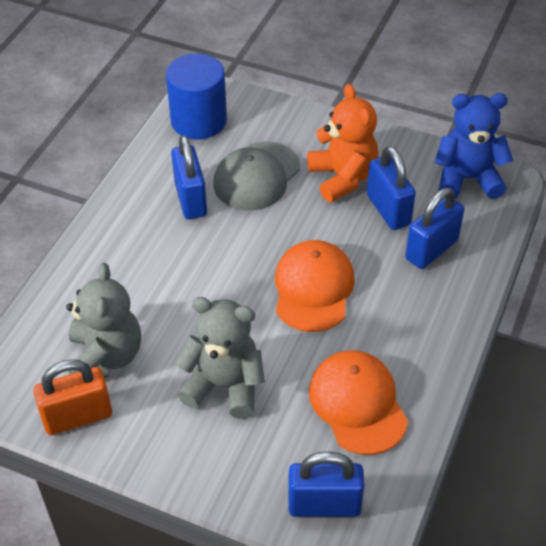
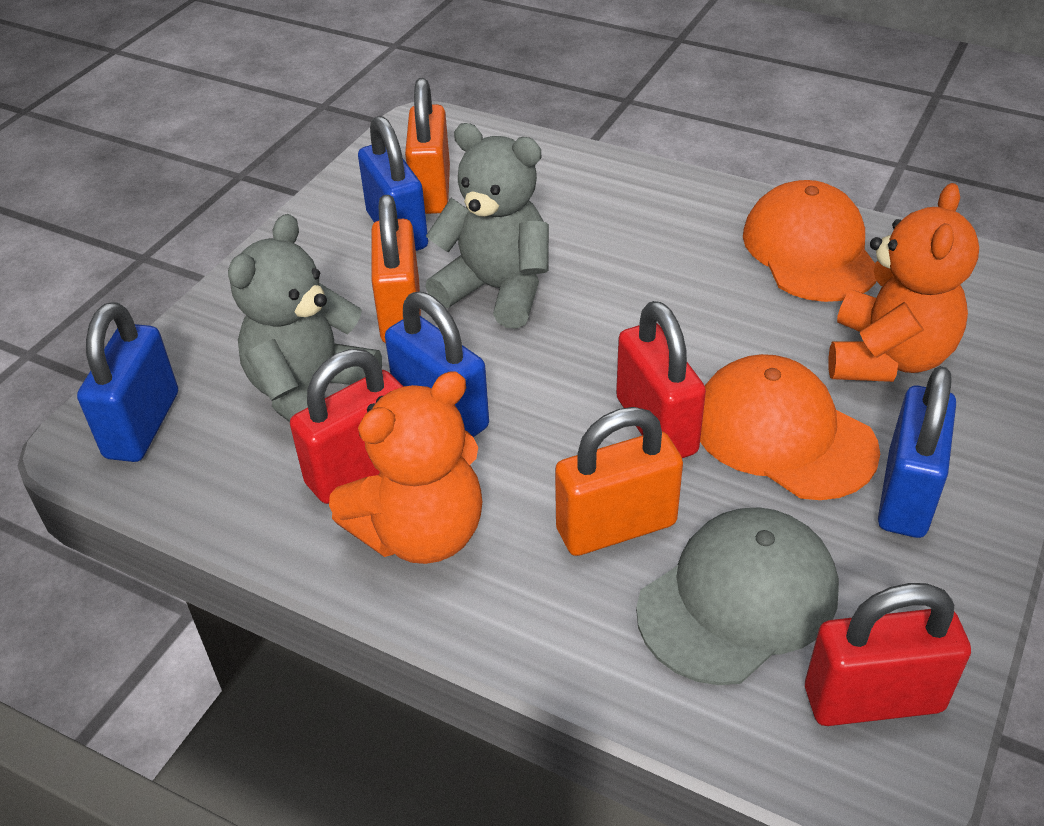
blue cylinder: [166,54,227,139] = 1 -> none = 0
blue teddy bear: [434,93,513,199] = 1 -> none = 0
orange padlock: [33,359,112,435] = 1 -> [372,195,421,343] [405,78,450,214] [555,407,683,556] = 3
orange teddy bear: [307,84,378,202] = 1 -> [329,371,482,564] [828,183,979,382] = 2
red padlock: none = 0 -> [290,349,404,504] [616,301,706,458] [805,583,971,726] = 3

